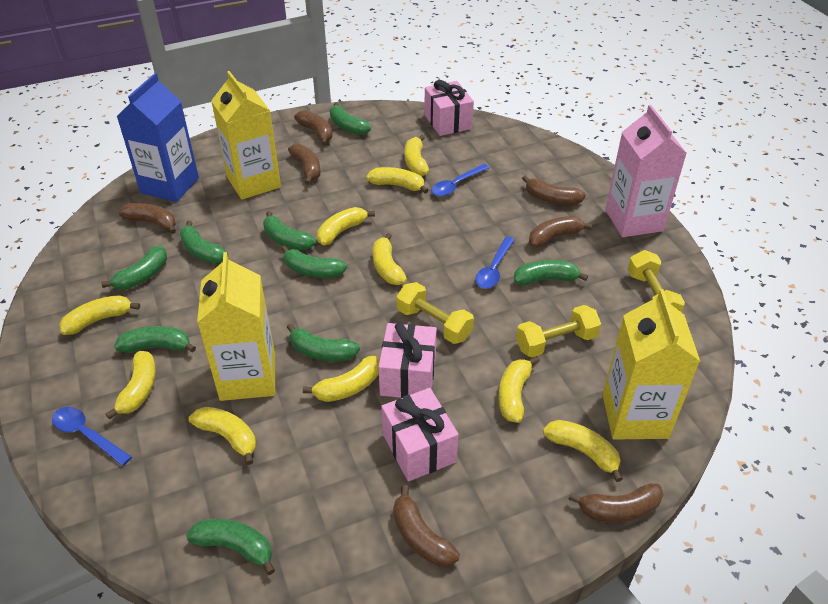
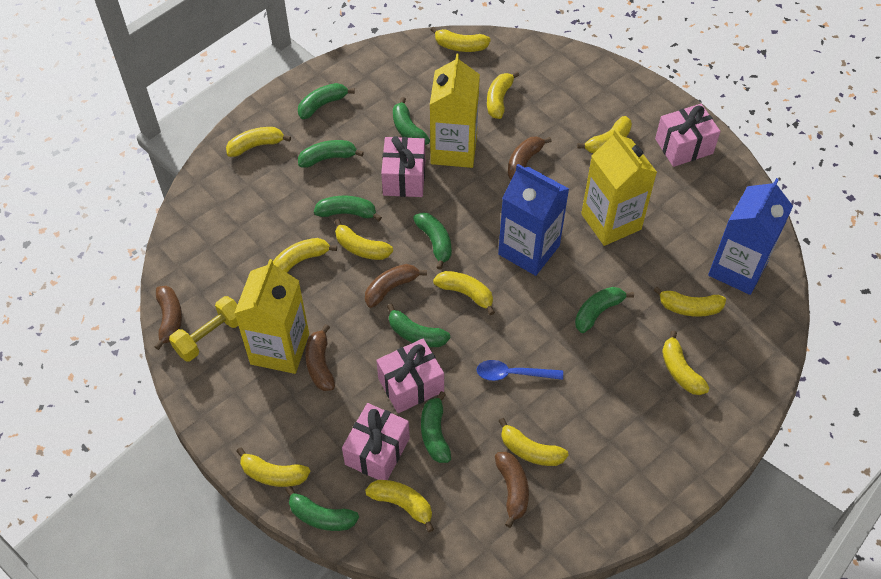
blue carton: [116,73,199,202] = 1 -> [498,164,569,276] [708,178,793,295] = 2
blue spoon: [52,407,132,466] [431,164,489,196] [475,237,514,288] = 3 -> [477,360,563,381] = 1
brown banana: [118,203,176,234] [288,144,320,185] [294,110,333,145] [393,485,460,567] [522,175,586,205] [529,216,592,248] [569,483,664,522] = 7 -> [154,286,182,350] [305,324,335,391] [365,264,427,308] [495,452,529,528] [508,137,552,180] = 5
pink carton: [605,105,686,237] = 1 -> none = 0
pink gift: [378,322,437,398] [381,388,459,482] [424,80,474,136] = 3 -> [342,403,410,480] [376,339,444,413] [381,136,425,197] [655,104,720,167] = 4
yellow banana: [59,295,140,335] [106,351,156,420] [189,407,256,465] [303,356,379,402] [317,207,375,245] [366,167,428,194] [373,233,407,285] [404,135,429,176] [498,356,539,423] [543,420,623,482] = 10 -> [226,127,291,157] [236,447,310,487] [273,238,337,273] [334,219,393,260] [365,480,434,532] [431,27,491,52] [433,271,495,315] [487,71,519,119] [499,418,569,466] [577,116,632,153] [653,287,726,317] [662,331,710,395] = 12
yellow dumbbell: [396,282,474,344] [516,305,601,358] [628,250,685,313] = 3 -> [169,296,238,361] = 1

